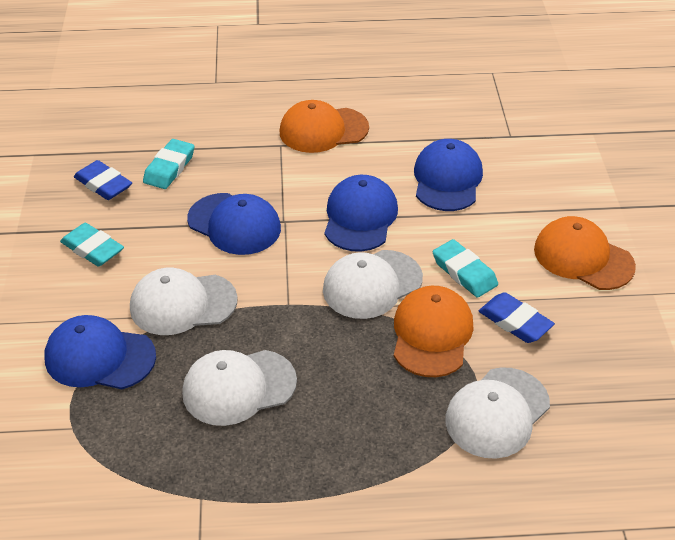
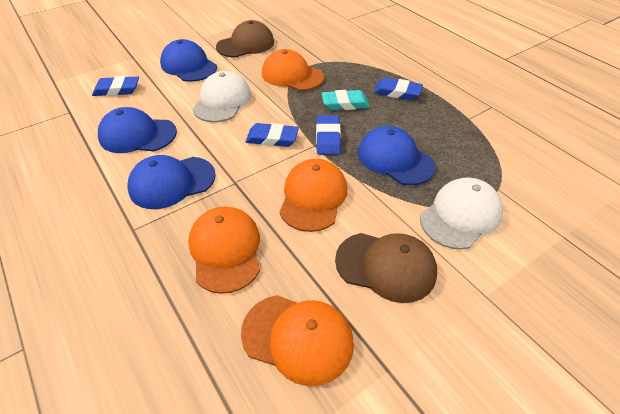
blue eraser: [74,160,132,200] [479,292,555,343] = 2 -> [92,76,139,96] [245,123,299,147] [316,115,341,155] [374,78,423,100] = 4
brown cap: none = 0 -> [216,20,274,57] [335,233,437,303] = 2
orange cap: [280,100,369,153] [394,286,474,377] [534,216,636,290] = 3 -> [188,206,260,294] [241,295,354,386] [262,49,324,91] [279,159,347,232] = 4
turquoise eraser: [60,223,124,267] [143,139,195,189] [433,239,498,298] = 3 -> [321,90,370,110] = 1
white cap: [130,268,238,335] [182,350,297,426] [323,250,423,319] [445,367,550,459] = 4 -> [192,71,251,122] [420,177,503,250] = 2

